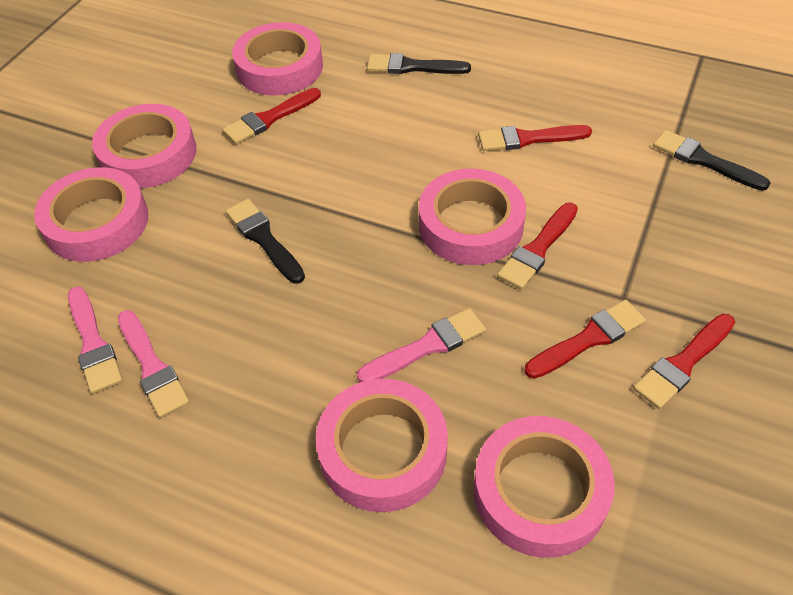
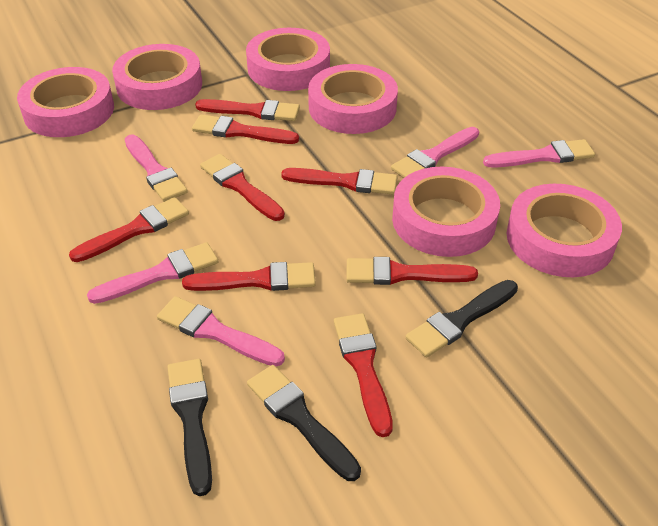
pink brush: [68,287,123,394] [118,310,189,418] [357,308,486,382] = 3 -> [87,242,218,304] [125,135,188,202] [157,296,285,366] [391,127,479,178] [483,139,595,168] = 5
red brush: [223,88,321,144] [478,125,592,151] [497,202,578,290] [525,300,646,379] [633,314,735,409] = 5 -> [69,197,189,262] [182,262,316,291] [192,114,299,144] [195,99,300,121] [200,154,285,221] [281,168,398,194] [334,313,393,437] [346,257,478,285] = 8

